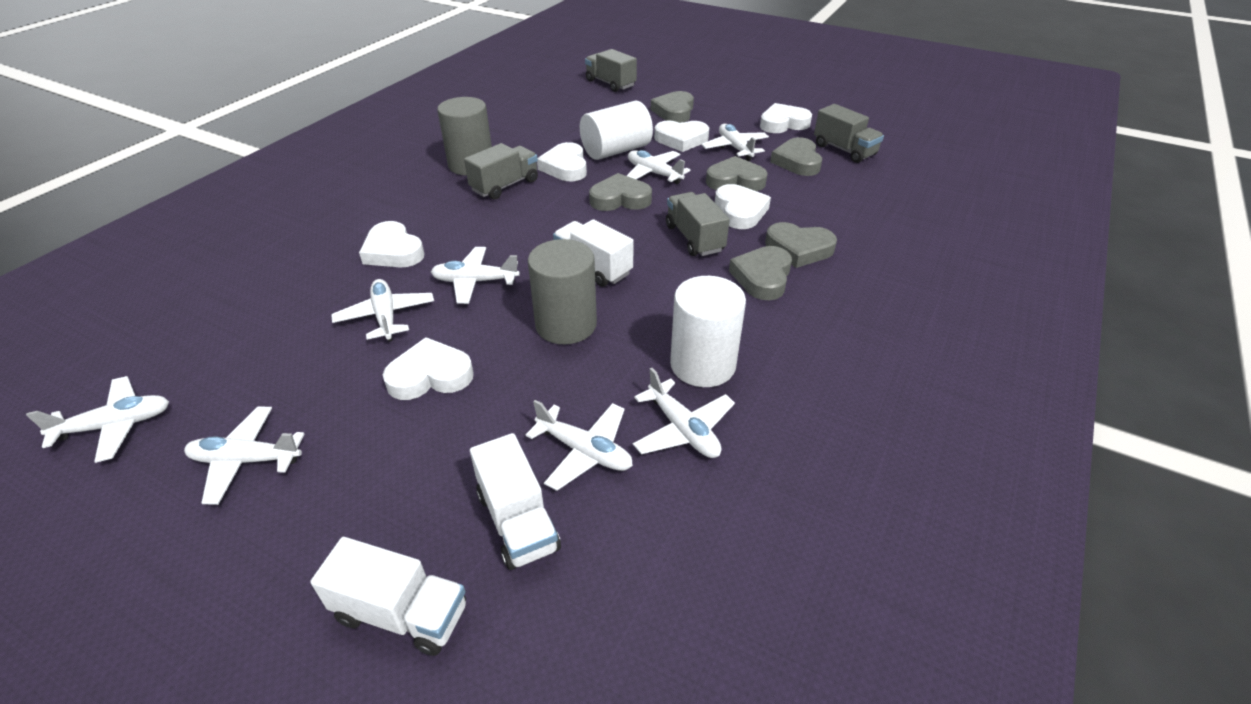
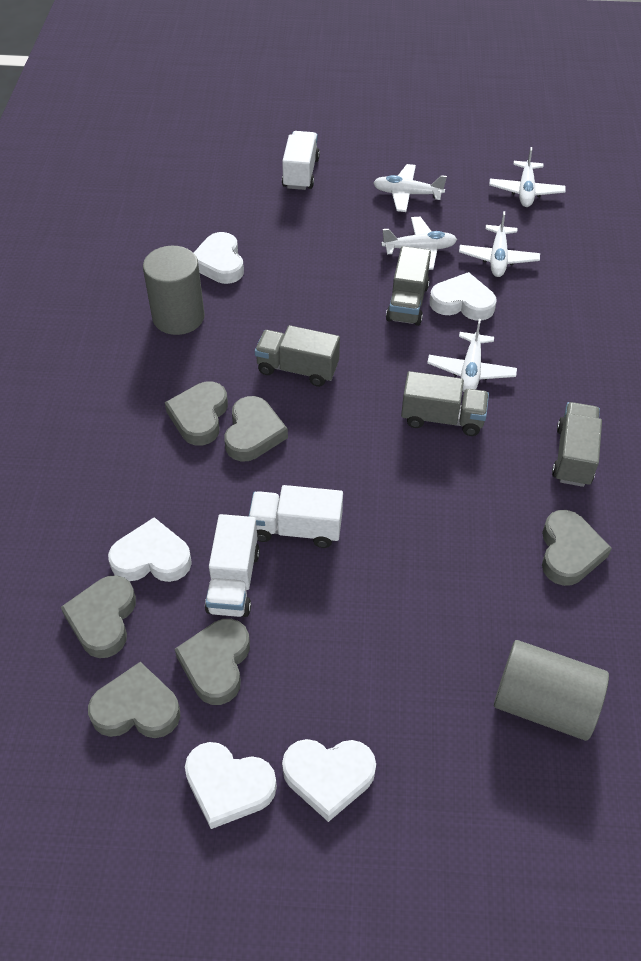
white cylinder: [580,101,653,160] [670,276,746,387] = 2 -> none = 0
white heart: [359,221,425,267] [383,337,474,400] [537,142,587,181] [654,120,709,152] [715,184,771,229] [760,103,812,133] = 6 -> [108,517,192,582] [185,742,277,829] [194,232,244,284] [282,739,376,822] [430,272,497,321] = 5
white plane: [26,376,169,463] [184,406,304,505] [331,279,434,342] [431,247,520,304] [526,400,633,491] [627,150,691,184] [633,368,735,458] [701,124,769,161] = 8 -> [373,164,447,212] [381,217,457,270] [427,319,517,392] [459,211,540,277] [489,147,565,207] = 5

